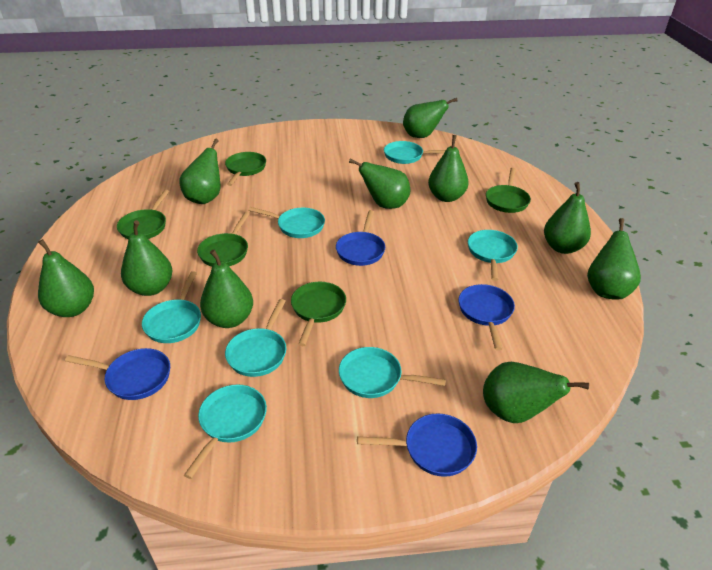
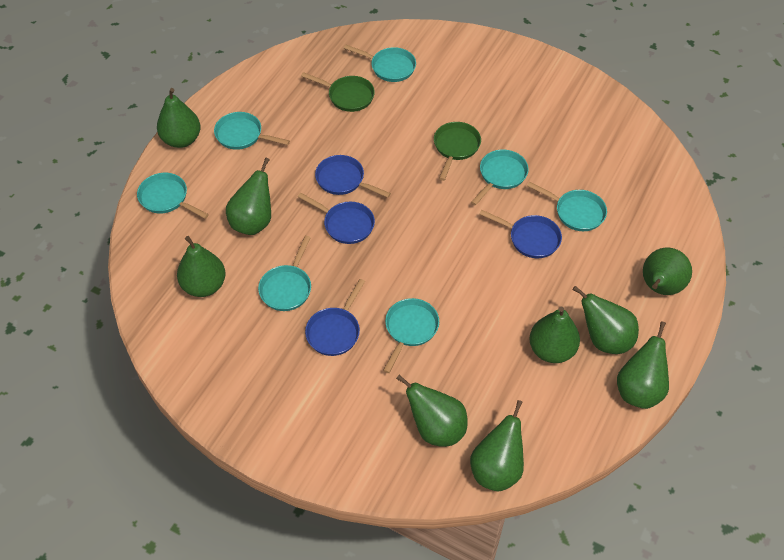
green pan: [117,190,169,239] [197,212,250,266] [225,152,266,186] [291,282,346,346] [486,168,531,213] = 5 -> [301,72,375,112] [434,122,481,181] = 2
green pear: [38,239,94,317] [121,220,173,296] [180,139,220,204] [200,250,253,328] [349,159,410,209] [403,98,457,138] [428,135,469,202] [483,362,589,423] [544,182,591,254] [587,218,641,300] = 10 -> [157,88,201,148] [177,236,226,297] [226,158,271,235] [396,375,468,447] [470,400,524,491] [529,307,580,363] [572,286,639,354] [617,322,669,409] [643,248,692,295] = 9

